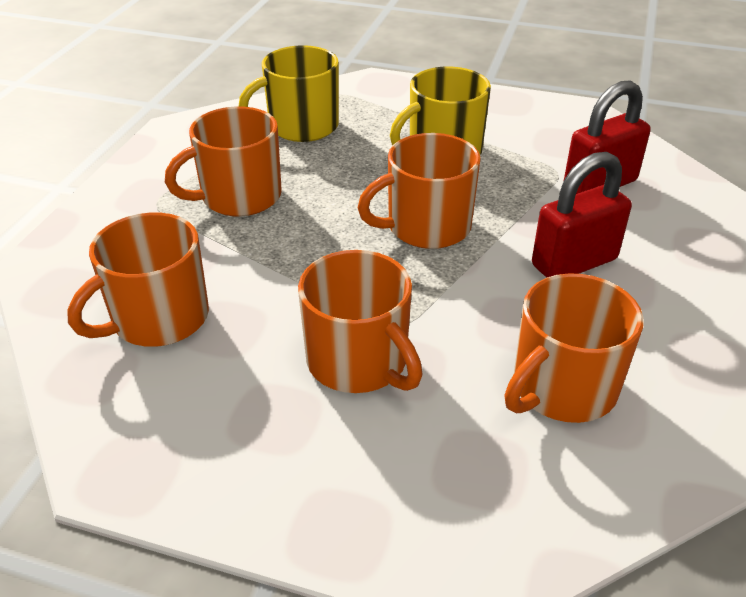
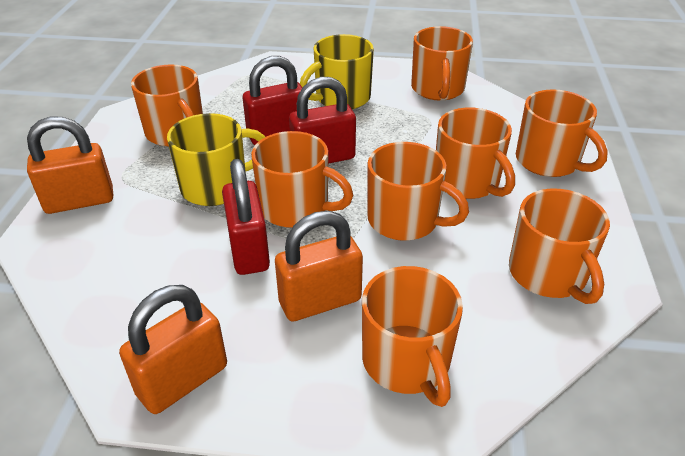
orange mug: [67,212,209,347] [165,106,282,217] [298,250,423,393] [357,133,481,249] [504,273,644,423] = 5 -> [131,64,203,147] [251,131,353,228] [362,266,463,407] [367,142,469,241] [411,26,473,101] [436,107,515,199] [509,189,610,304] [516,89,608,177] = 8
orange padlock: none = 0 -> [27,117,113,214] [119,285,227,414] [275,211,363,322] = 3
red padlock: [532,152,632,278] [563,80,651,194] = 2 -> [222,159,270,275] [243,56,303,145] [289,77,356,164] = 3

